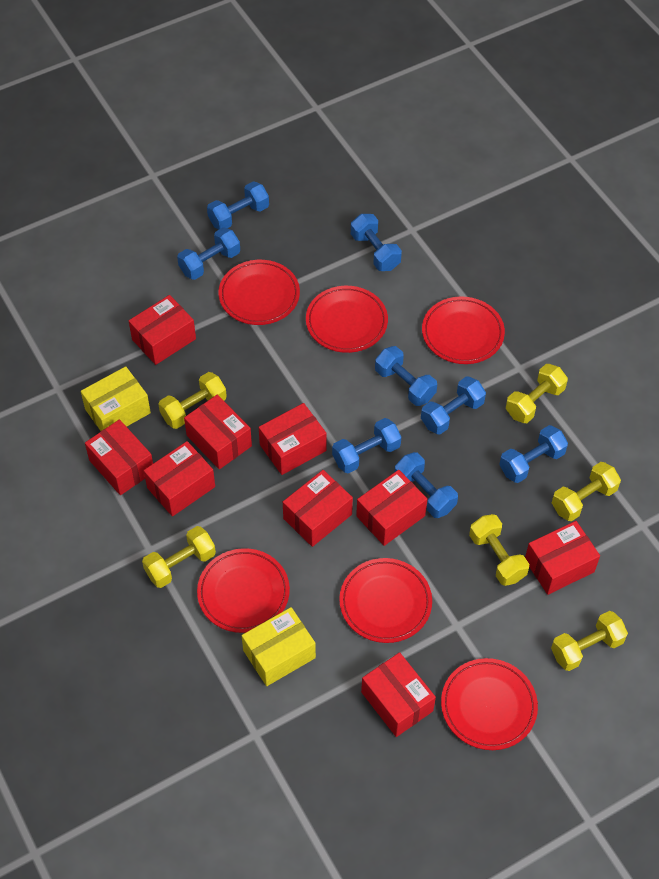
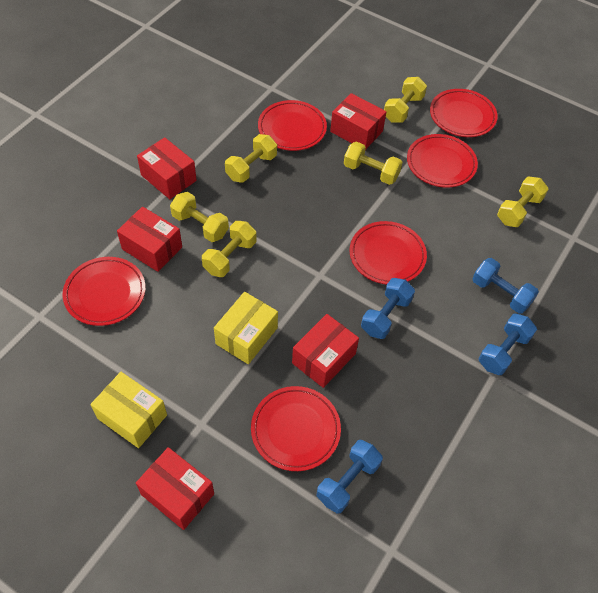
blue dumbbell: [177,227,240,280] [207,181,269,229] [332,418,401,474] [351,214,402,271] [375,346,437,406] [394,452,458,518] [421,376,486,434] [499,425,568,483] = 8 -> [317,440,383,514] [361,278,415,339] [472,258,539,314] [479,314,537,375] = 4
red box: [85,420,153,495] [129,295,196,365] [144,441,215,516] [184,395,252,469] [259,403,327,475] [283,470,353,547] [356,470,427,546] [361,652,436,737] [525,521,600,595] = 9 -> [117,206,182,272] [136,447,214,530] [137,137,197,199] [292,314,359,388] [330,93,386,150] = 5

